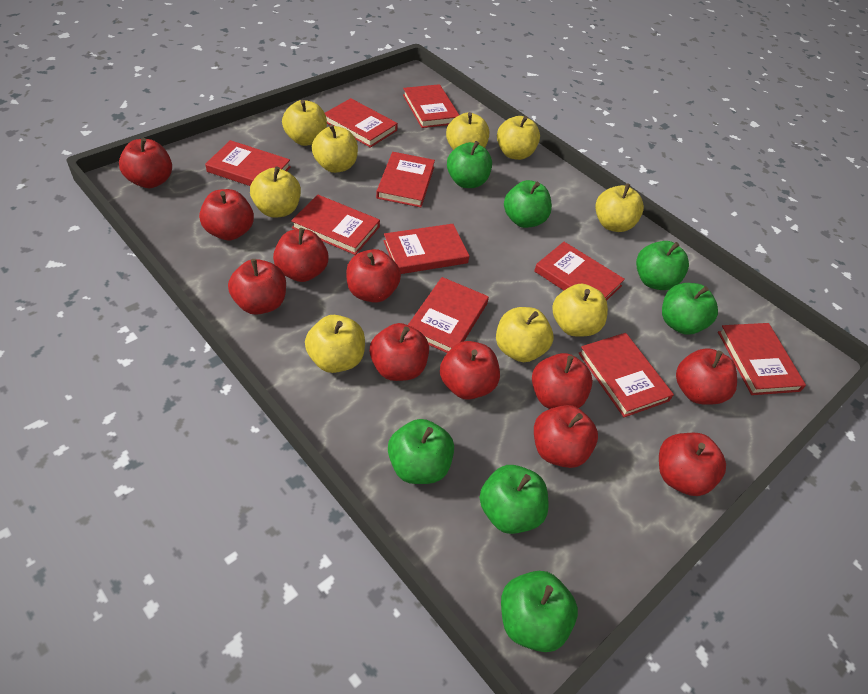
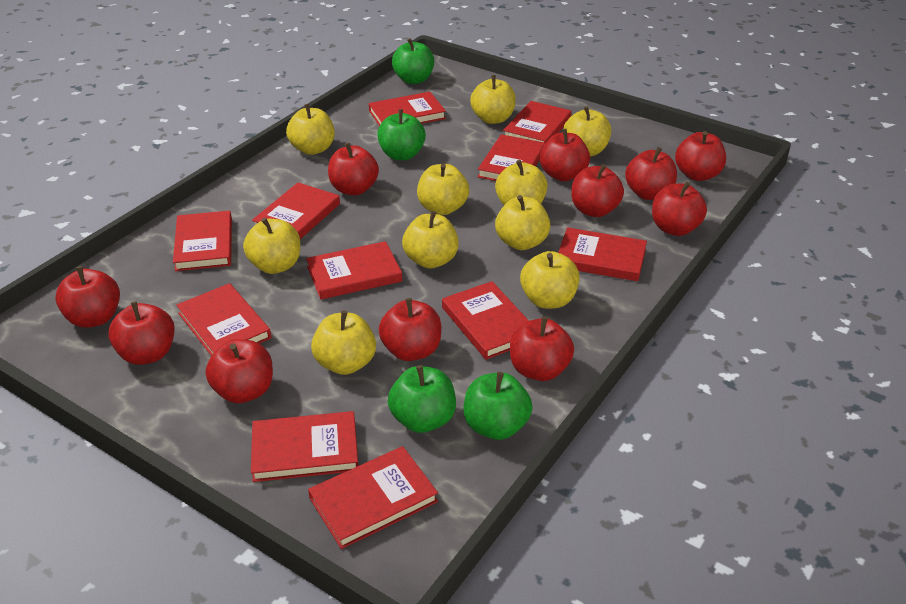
green apple: [388,419,454,484] [447,141,492,188] [479,465,549,534] [501,571,578,652] [504,180,552,228] [636,241,689,290] [662,283,718,335] = 7 -> [377,109,426,160] [388,365,456,433] [392,38,434,84] [464,372,533,440] = 4
red book: [205,140,291,186] [291,195,380,255] [325,98,398,148] [376,152,435,207] [384,224,469,274] [403,84,459,128] [408,277,489,353] [534,242,625,301] [578,333,674,417] [718,323,806,395] = 10 -> [173,211,232,271] [176,283,271,356] [251,411,358,482] [252,182,340,239] [306,241,402,300] [308,446,438,549] [369,92,446,126] [442,281,529,360] [478,134,545,181] [503,101,571,143] [558,227,647,281] = 11
yellow apple: [250,166,301,218] [282,100,327,146] [305,315,365,373] [312,124,358,173] [446,112,489,150] [496,307,553,362] [497,116,540,160] [552,284,608,337] [595,183,644,232] = 9 -> [243,218,300,274] [286,104,334,155] [311,311,376,375] [402,211,459,269] [417,164,469,215] [470,75,516,124] [495,160,548,205] [495,195,551,250] [520,251,580,309] [563,106,611,156] = 10

